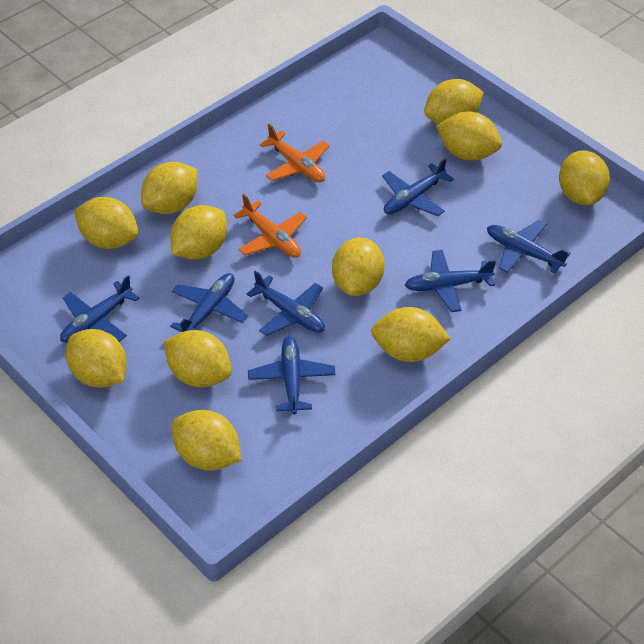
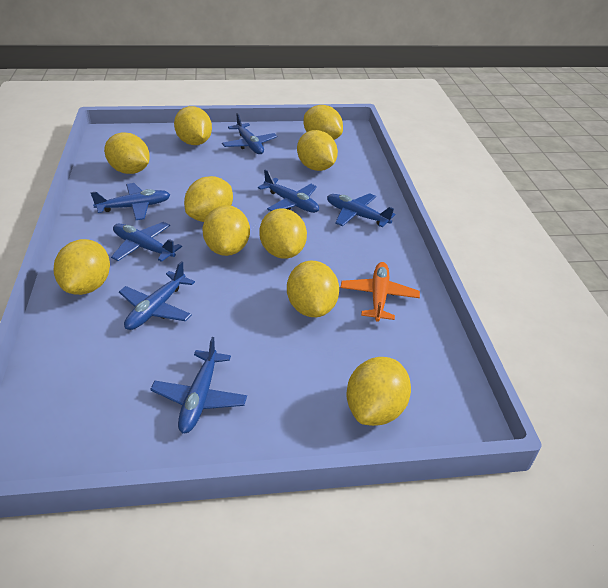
orange plane: [233,194,307,258] [259,124,329,182] = 2 -> [340,262,420,322] = 1
yellow lemon: [66,329,127,388] [74,197,138,249] [141,162,197,214] [164,330,232,387] [170,205,227,260] [172,410,241,471] [332,238,385,296] [371,307,451,362] [424,79,484,124] [436,111,502,161] [559,150,610,205] = 11 -> [54,239,110,295] [104,132,150,174] [174,106,212,145] [184,176,233,222] [203,205,250,256] [260,208,307,259] [287,261,339,317] [297,130,338,171] [304,105,343,140] [346,357,411,426] = 10

